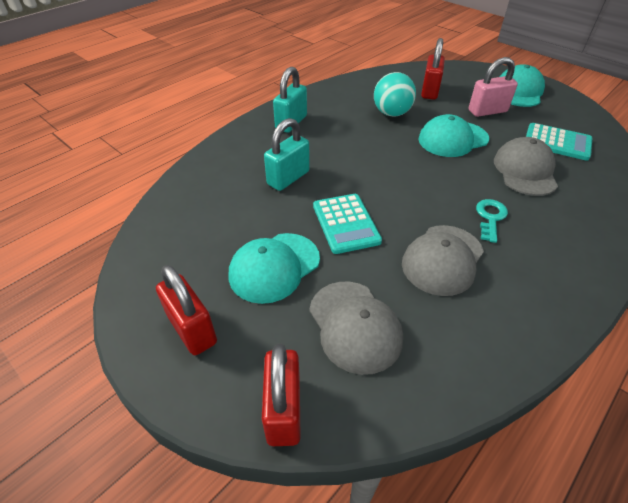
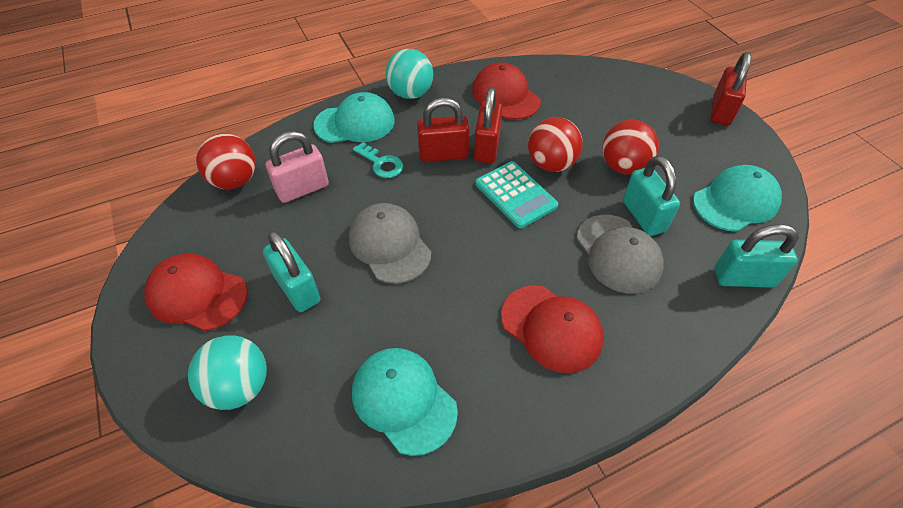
grey cap: [309,282,403,375] [402,225,484,296] [494,137,558,196] = 3 -> [349,203,431,284] [576,215,664,293] = 2
red ball: none = 0 -> [196,133,256,189] [528,117,583,172] [602,120,659,175] = 3
red cap: none = 0 -> [144,254,248,331] [472,62,541,120] [501,285,604,373] = 3
turquoise ball: [374,72,416,116] = 1 -> [188,335,267,410] [385,49,433,99] = 2
turquoise calculator: [313,194,382,254] [526,123,592,161] = 2 -> [475,161,558,228] = 1
turquoise padlock: [264,118,310,191] [273,67,307,133] = 2 -> [263,231,320,312] [623,156,680,236] [714,224,799,288] = 3

